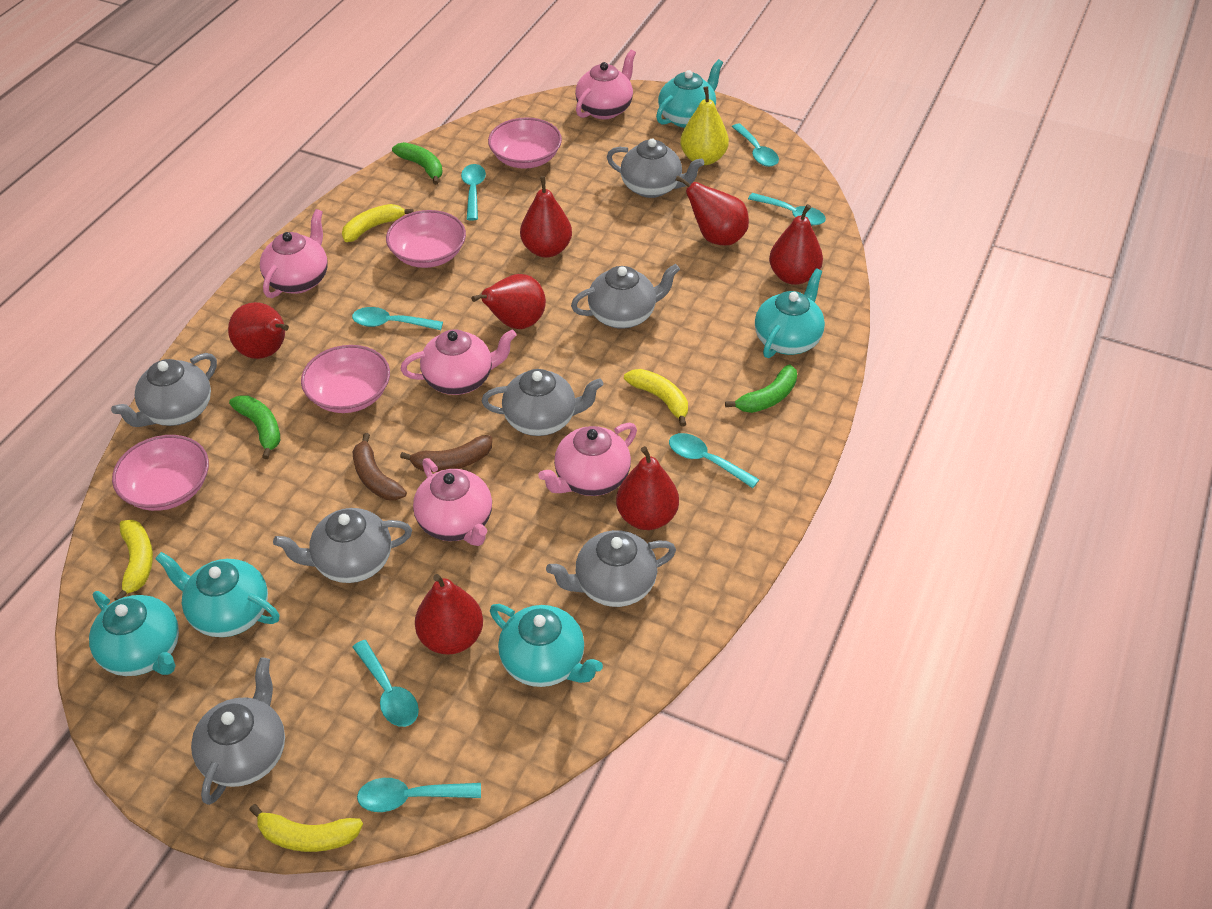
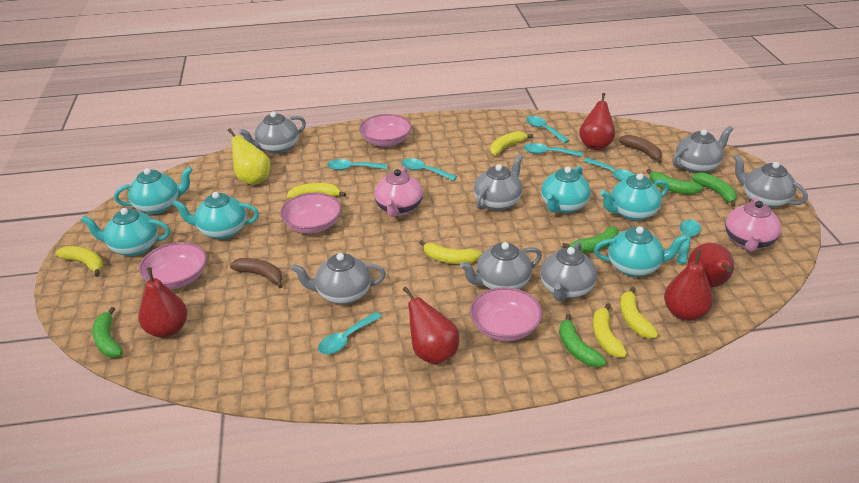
green banana: [229,395,280,459] [392,142,443,185] [725,365,797,413] = 3 -> [92,307,123,357] [559,314,606,367] [562,226,619,253] [646,169,703,194] [691,172,737,207] = 5
pink teapot: [260,209,328,298] [401,329,517,395] [413,458,492,546] [538,423,637,496] [575,50,636,119] = 5 -> [374,167,423,217] [725,197,781,252] = 2
red pear: [228,302,289,359] [415,574,483,655] [471,274,546,329] [520,176,572,258] [616,446,679,530] [675,175,749,246] [769,204,823,285] = 7 -> [138,267,187,338] [403,287,459,364] [579,93,615,150] [664,250,713,321] [688,243,734,287] = 5
turquoise teapot: [89,591,179,676] [155,552,279,637] [490,604,603,687] [656,59,723,128] [755,268,825,358] = 5 -> [81,208,170,256] [114,167,193,214] [173,192,259,239] [541,166,591,213] [594,226,688,277] [600,173,669,221] = 6
yellow banana: [115,519,153,600] [249,804,363,852] [342,204,414,242] [624,369,688,427] = 4 -> [56,246,103,277] [287,183,346,199] [419,240,482,264] [490,131,533,155] [593,303,627,357] [620,287,658,338] = 6

